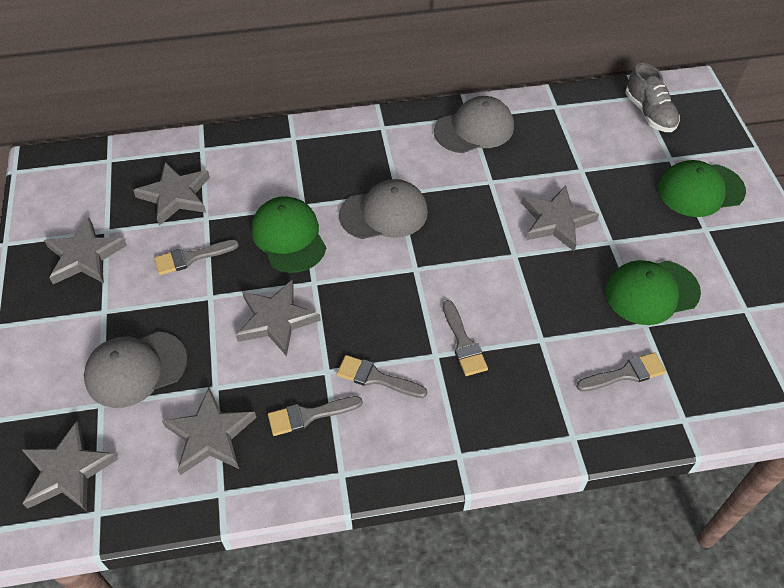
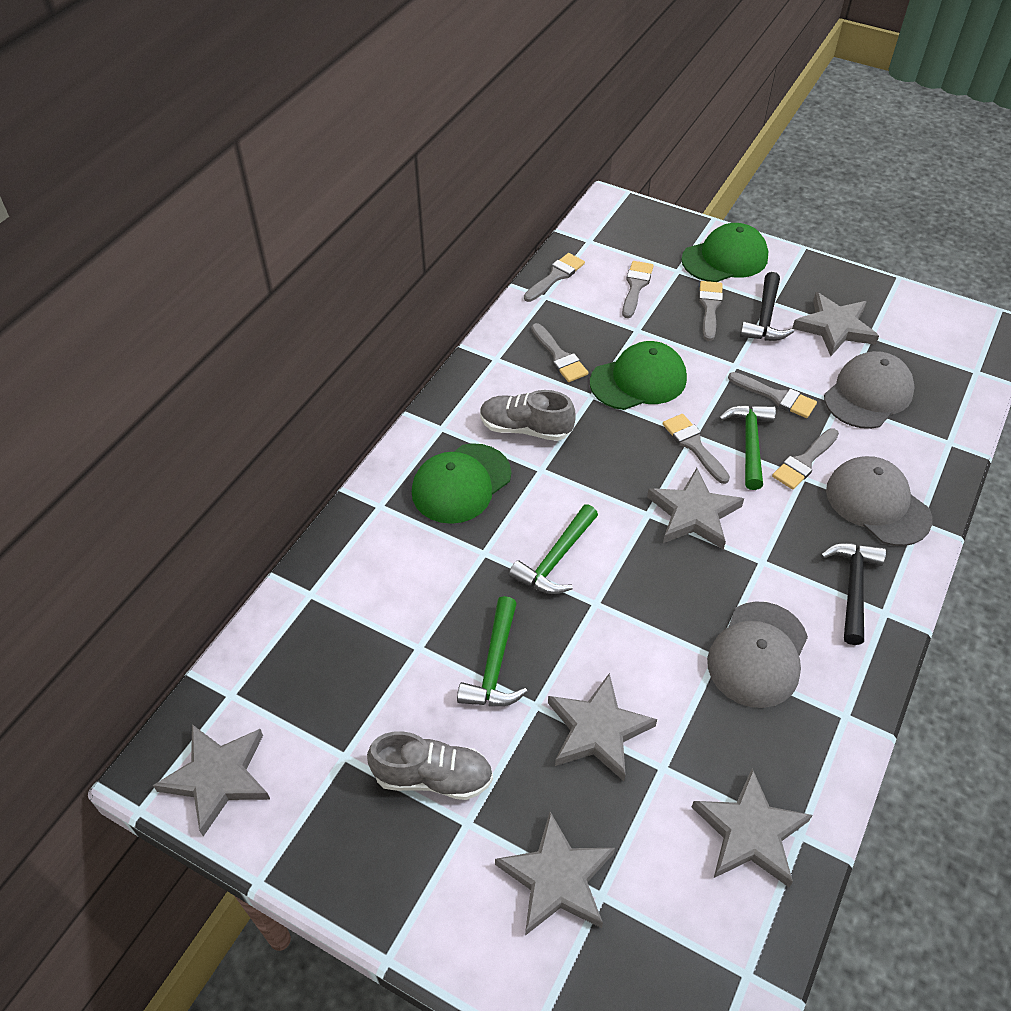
black hammer: none = 0 -> [740,272,794,341] [821,543,886,645] = 2
green hammer: none = 0 -> [457,596,528,706] [509,504,598,594] [719,405,776,490] = 3
grey brush: [154,240,239,275] [268,396,363,436] [337,355,427,398] [443,300,488,376] [576,352,666,392] = 5 -> [524,253,585,302] [531,323,588,382] [622,261,654,318] [663,414,730,484] [699,281,723,341] [728,372,817,418] [772,428,839,490] = 7
grey shoe: [625,63,680,132] = 1 -> [367,731,493,800] [480,390,576,441] = 2

